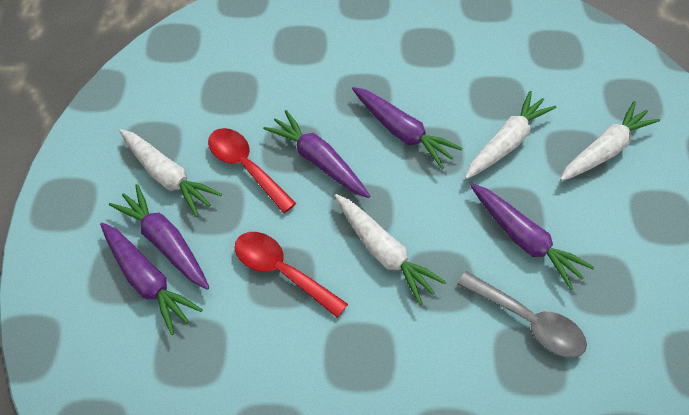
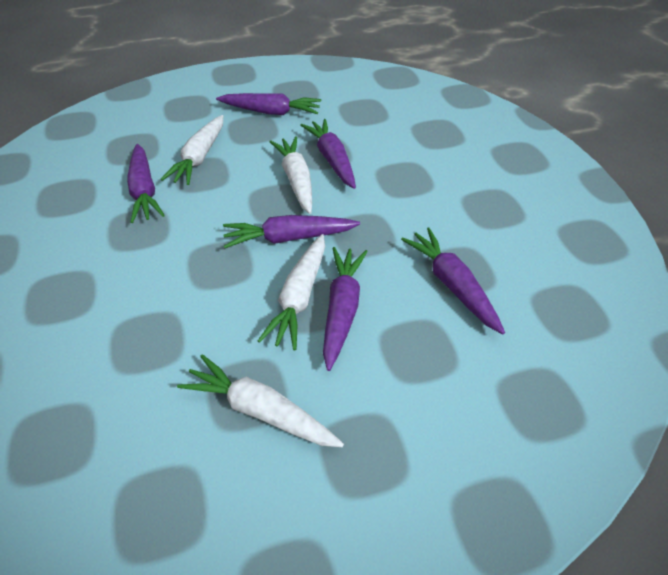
grey spoon: [457,271,587,358] = 1 -> none = 0
purple carrot: [100,222,203,335] [109,184,209,290] [263,110,370,198] [352,87,462,169] [470,184,594,290] = 5 -> [127,144,165,223] [216,93,321,115] [223,215,360,248] [300,119,356,189] [323,247,368,371] [401,228,505,334] = 6
red spoon: [208,128,296,213] [235,232,348,318] = 2 -> none = 0

